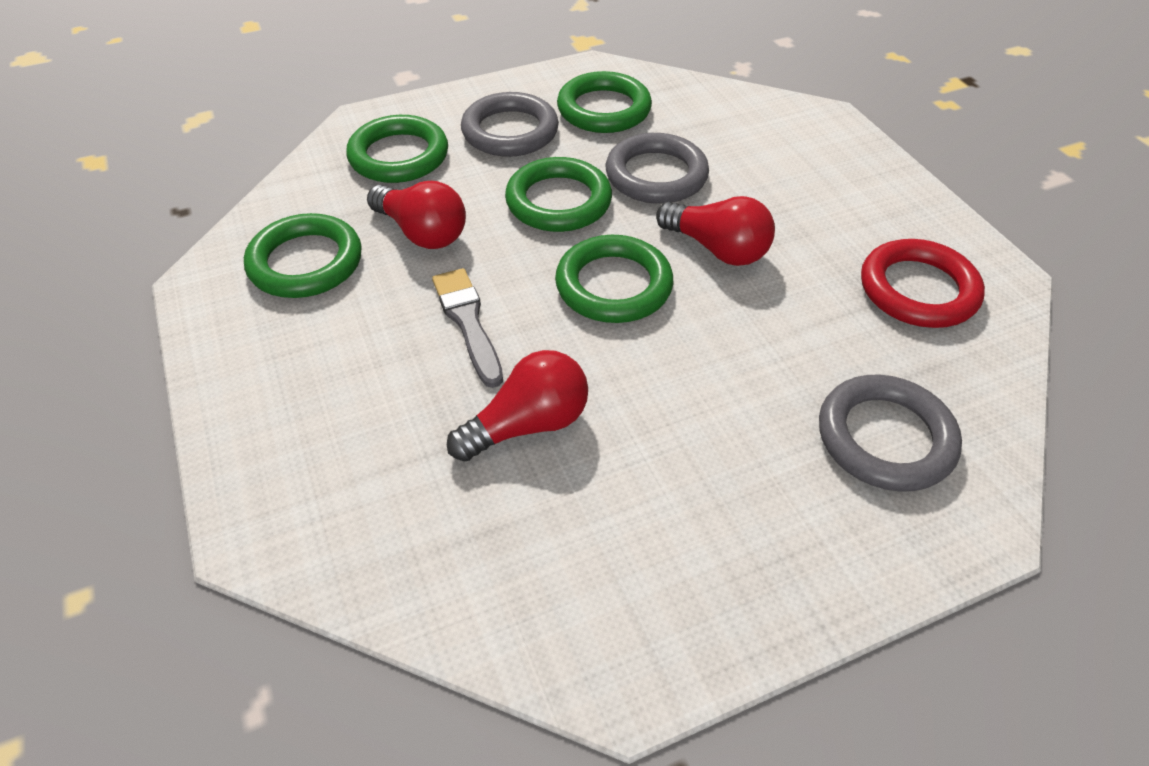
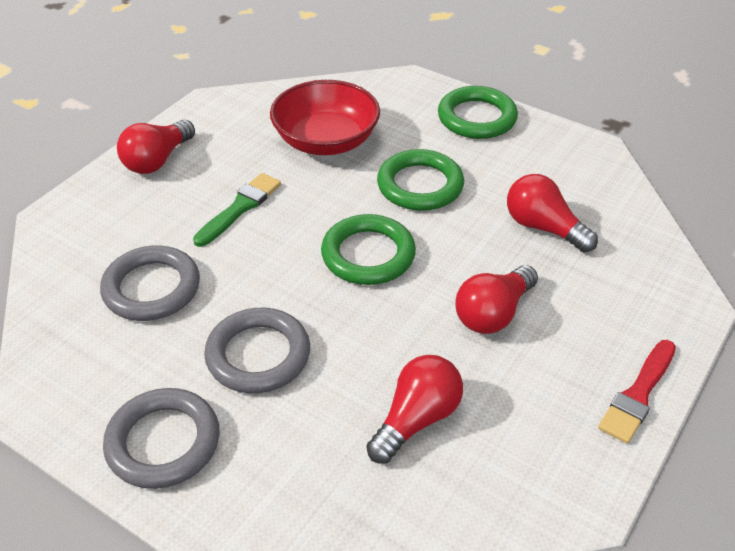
green brush: none = 0 -> [193,173,281,247] = 1
green ring: [244,213,362,298] [346,115,448,183] [505,157,612,232] [555,235,673,323] [557,71,652,133] = 5 -> [321,214,416,285] [377,149,464,211] [438,86,518,139] = 3
grey brush: [432,268,503,388] = 1 -> none = 0
red bowl: none = 0 -> [270,80,380,155] = 1
red brush: none = 0 -> [598,340,676,444] = 1
red light bulb: [367,181,466,249] [447,350,588,462] [656,196,775,266] = 3 -> [117,120,195,174] [366,355,463,463] [455,265,538,334] [507,174,598,252] = 4
red ring: [861,239,985,328] = 1 -> none = 0

